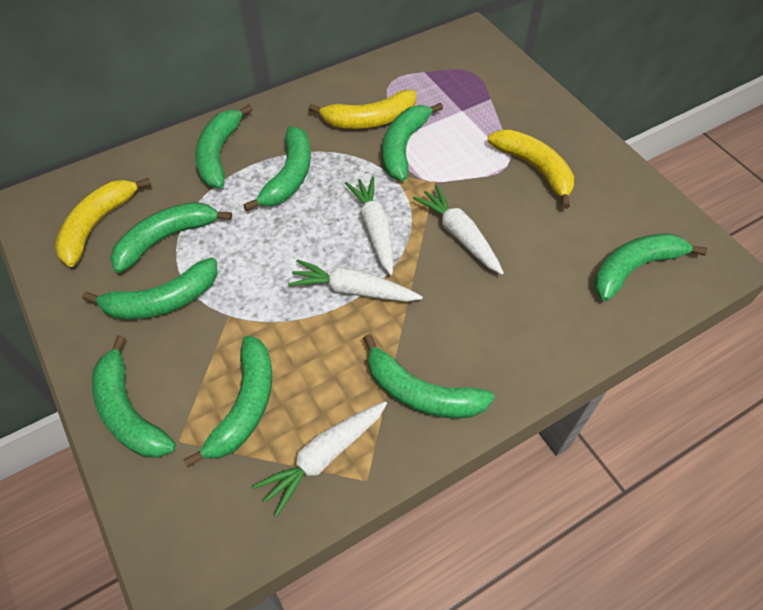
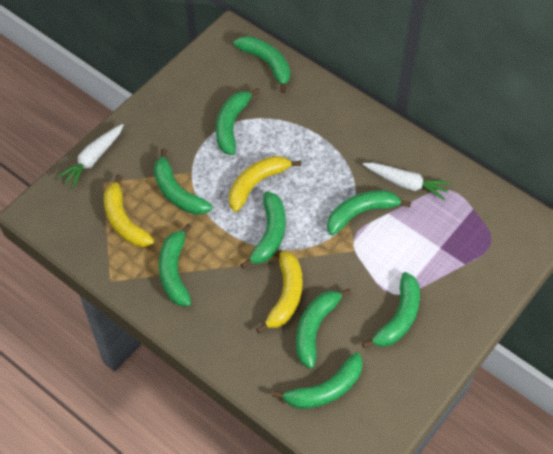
white carrot: [253,401,387,516] [288,259,423,302] [345,176,393,275] [413,185,504,275] = 4 -> [57,124,123,188] [363,163,451,200] = 2

